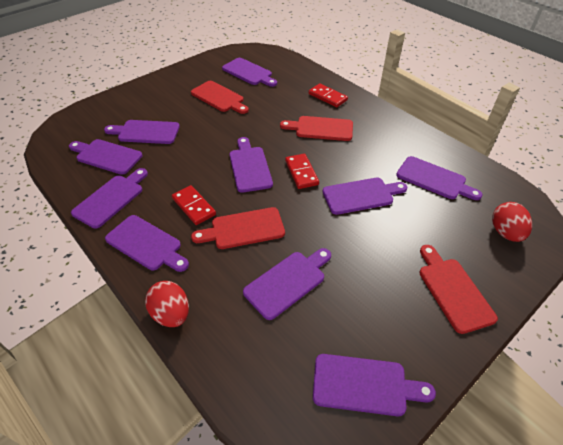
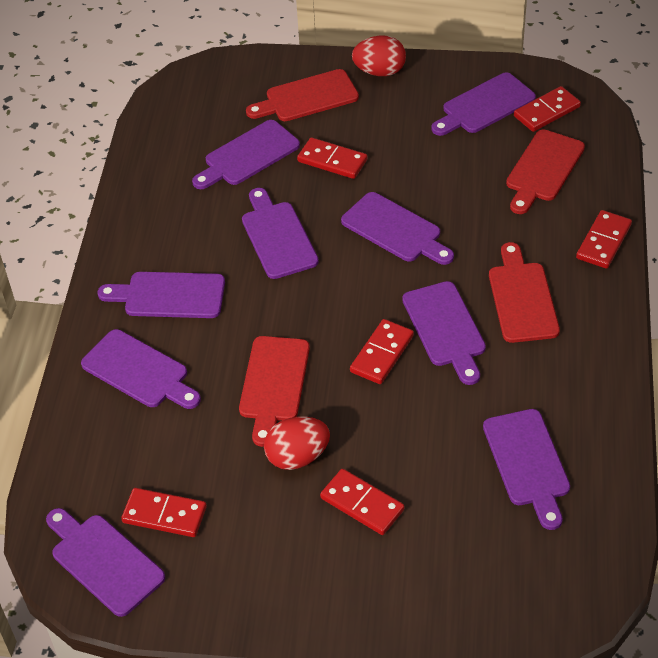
purple cutting board: [69,139,143,175] [71,168,148,229] [104,120,180,144] [105,215,189,272] [222,58,277,87] [229,137,273,193] [243,248,331,320] [313,354,436,416] [323,177,408,215] [396,156,483,200] = 10 -> [46,508,165,617] [81,329,201,409] [98,272,225,318] [192,120,300,189] [242,188,319,279] [341,192,454,265] [402,281,486,385] [431,73,536,136] [483,409,570,530] = 9
red domino: [172,185,216,225] [285,154,319,189] [309,83,348,107] = 3 -> [121,488,207,537] [297,137,367,179] [320,469,404,535] [350,319,414,384] [514,86,581,132] [576,210,632,269] = 6

